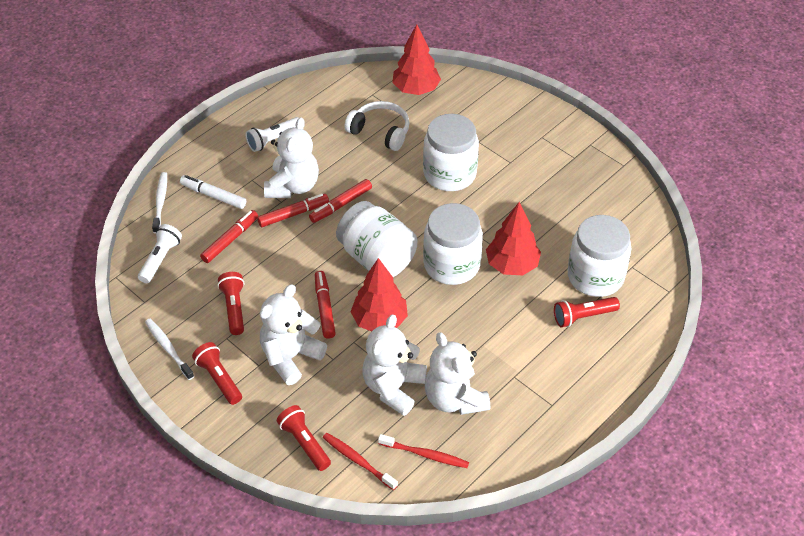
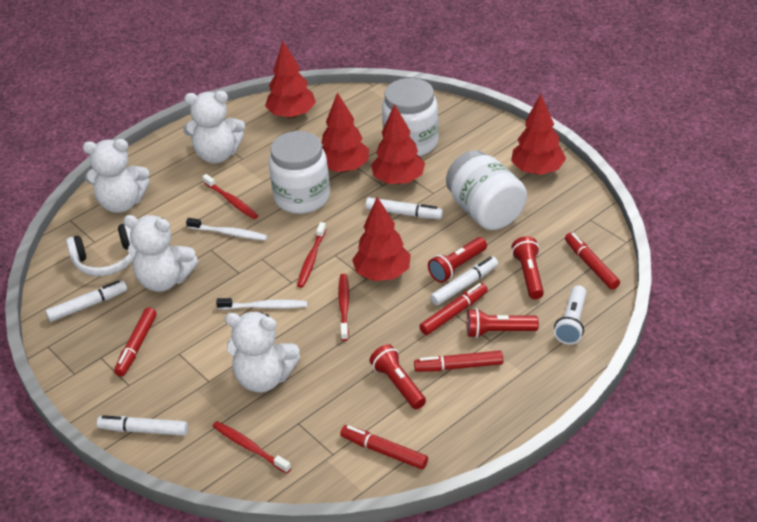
red marker: [200,210,258,263] [257,194,329,227] [309,179,372,223] [315,271,336,339] = 4 -> [114,308,157,376] [340,425,428,470] [414,350,503,372] [419,283,488,335] [565,232,620,290] = 5
red toothbrush: [323,433,398,490] [378,434,469,468] = 2 -> [202,174,258,219] [213,421,291,474] [297,222,326,288] [338,274,349,341] = 4
red tree: [351,258,408,331] [392,24,441,95] [486,202,541,275] = 3 -> [265,41,316,118] [322,92,369,172] [352,197,411,281] [371,104,425,184] [511,94,566,175] = 5
white flashlight: [138,224,182,283] [246,117,299,152] = 2 -> [554,285,586,345] = 1
white jar: [336,201,417,277] [423,114,479,191] [423,203,483,285] [568,215,631,297] = 4 -> [269,131,330,214] [382,78,439,156] [446,150,527,230] = 3
white marker: [180,175,246,209] = 1 -> [45,280,127,322] [97,415,188,436] [366,197,443,219] [430,256,498,306] = 4

